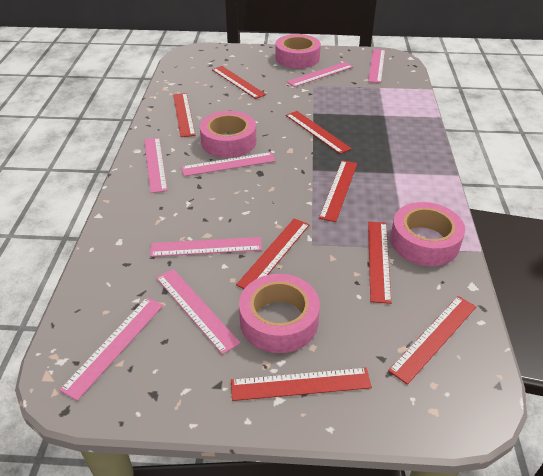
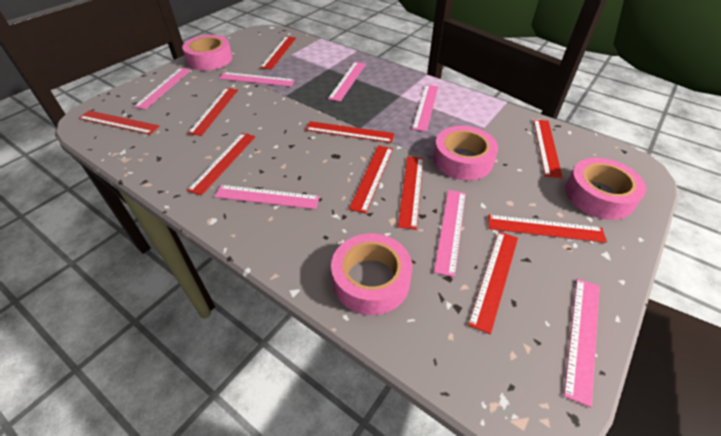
red ruler: [173,93,195,137] [212,66,266,99] [231,368,372,401] [236,218,310,289] [286,111,352,154] [319,160,357,222] [368,222,391,304] [388,296,476,385] = 8 -> [79,111,159,135] [187,133,255,196] [188,88,238,136] [260,36,296,70] [305,121,394,143] [349,145,393,214] [398,156,423,230] [468,232,518,334] [488,215,607,243] [533,119,563,179] = 10

